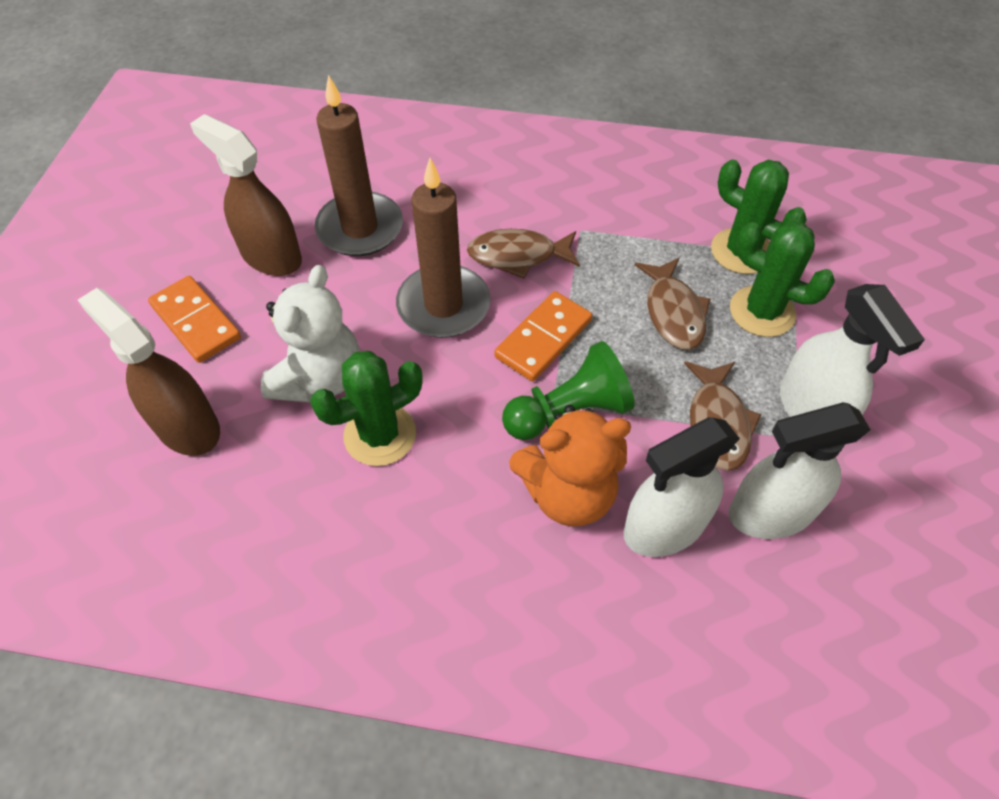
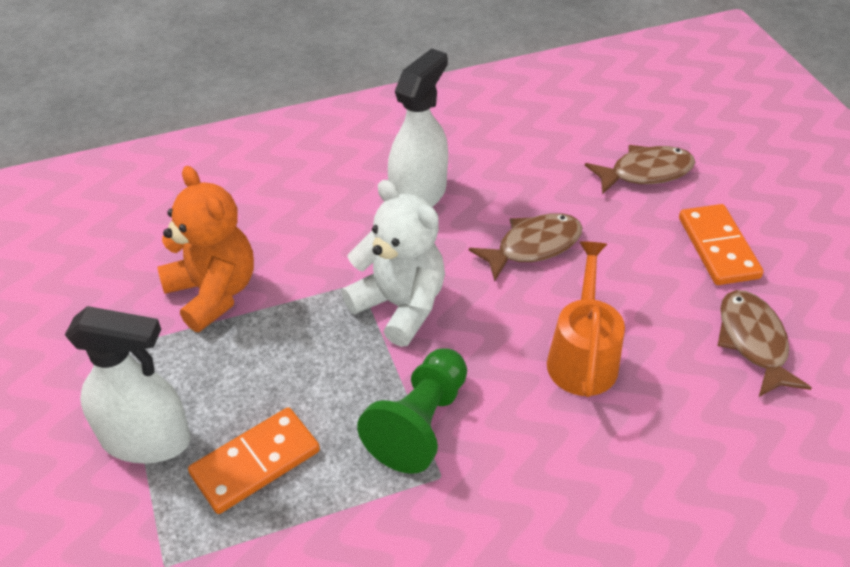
brown candle: [314,75,403,256] [396,158,491,338] = 2 -> none = 0
brown spray bottle: [78,288,220,456] [190,114,302,276] = 2 -> none = 0
green cactus: [310,351,423,466] [711,160,807,274] [730,221,835,337] = 3 -> none = 0
orange watering can: none = 0 -> [547,242,625,397] = 1
white spray bottle: [623,417,740,557] [728,402,871,539] [780,284,925,417] = 3 -> [65,306,191,464] [388,48,448,207] = 2

